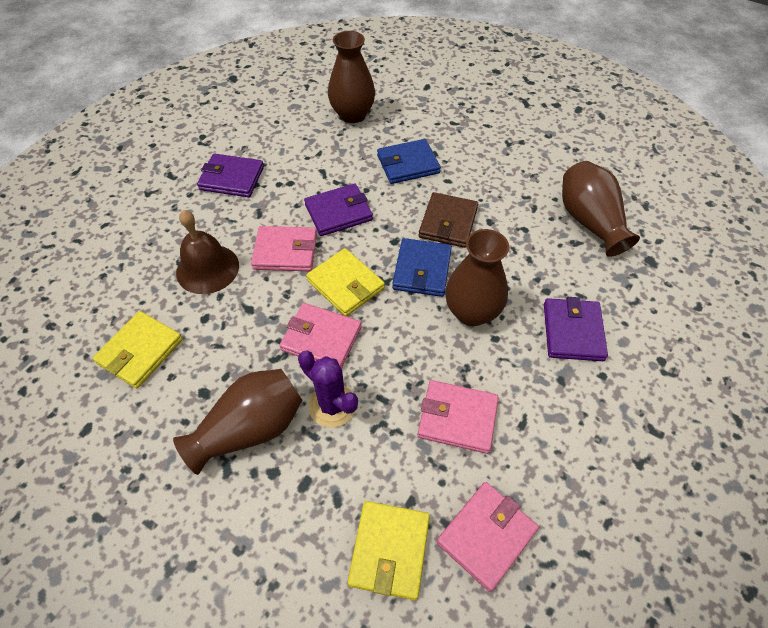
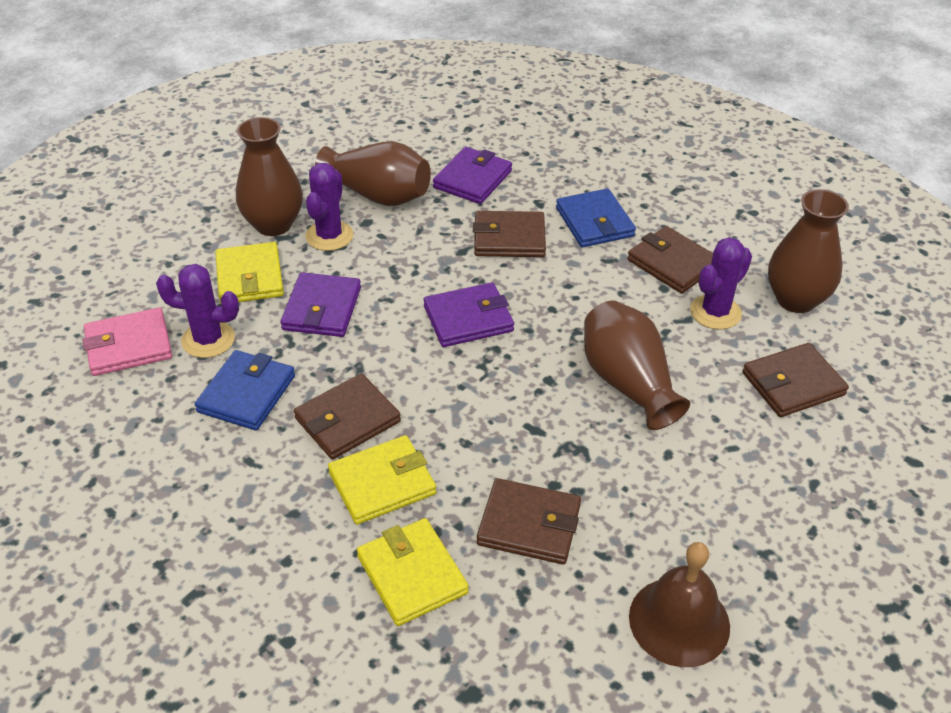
brown wallet: [419,192,478,248] = 1 -> [294,374,401,459] [473,211,546,257] [477,478,581,564] [627,226,713,294] [742,343,849,417] = 5
pink wallet: [251,226,317,271] [279,303,362,369] [418,380,499,454] [437,482,539,592] = 4 -> [83,308,172,376] = 1
purple cactus: [298,351,358,428] = 1 -> [156,264,239,358] [306,163,353,251] [690,237,752,330] = 3

